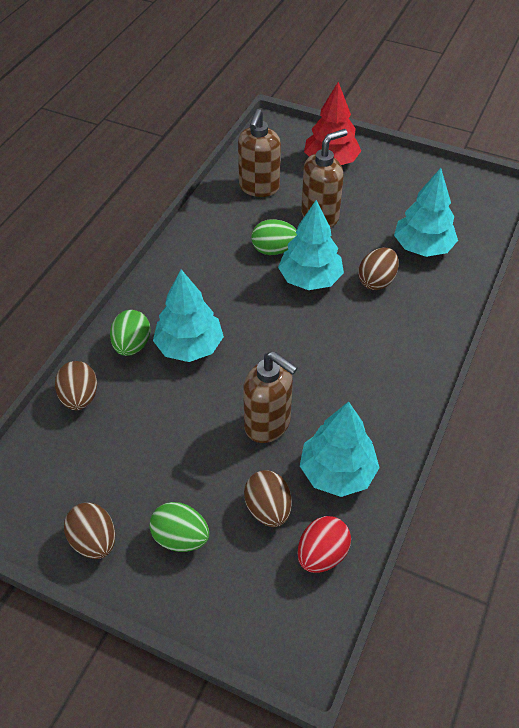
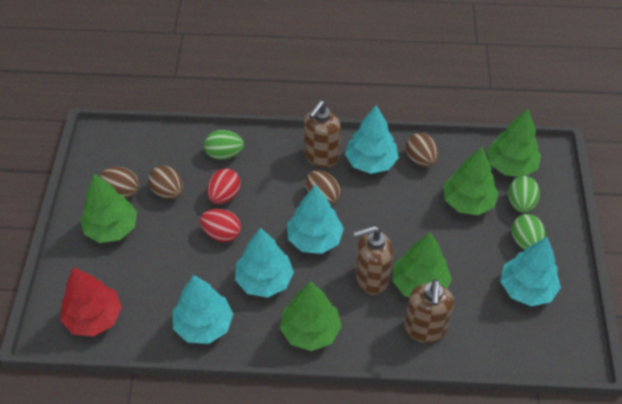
green tree: none = 0 -> [80,174,137,243] [280,281,342,351] [392,232,452,297] [443,146,499,215] [487,109,541,177] = 5
red egg: [297,516,351,573] = 1 -> [200,209,241,242] [207,168,241,204] = 2
turquoise tree: [153,270,224,362] [278,200,344,290] [300,401,380,497] [394,168,458,257] = 4 -> [173,275,233,344] [235,228,294,297] [287,185,344,254] [345,105,399,174] [500,237,561,306] = 5

